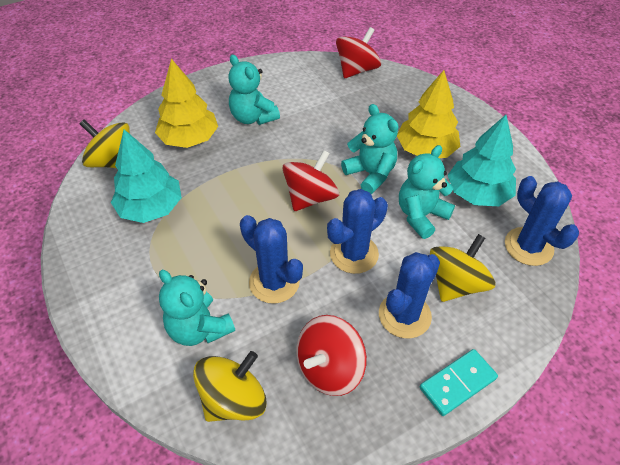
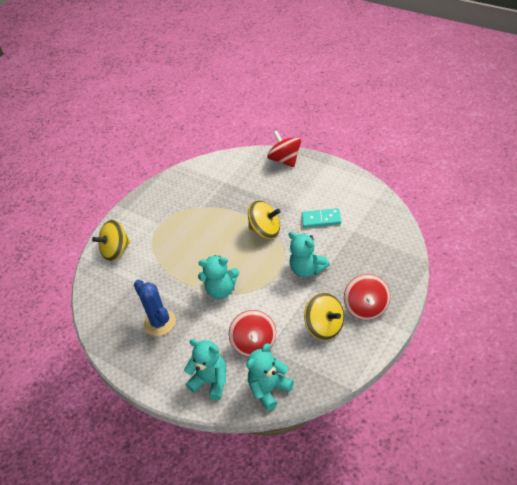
blue cactus: [240,215,303,304] [327,189,388,274] [379,252,440,339] [505,176,579,266] = 4 -> [134,280,176,336] = 1
turquoise tree: [111,129,182,223] [448,115,516,206] = 2 -> none = 0
yellow tree: [155,58,218,148] [397,70,460,158] = 2 -> none = 0

